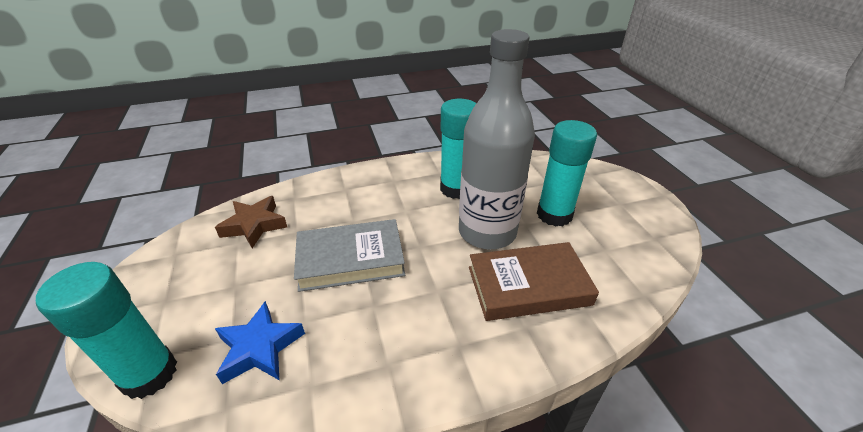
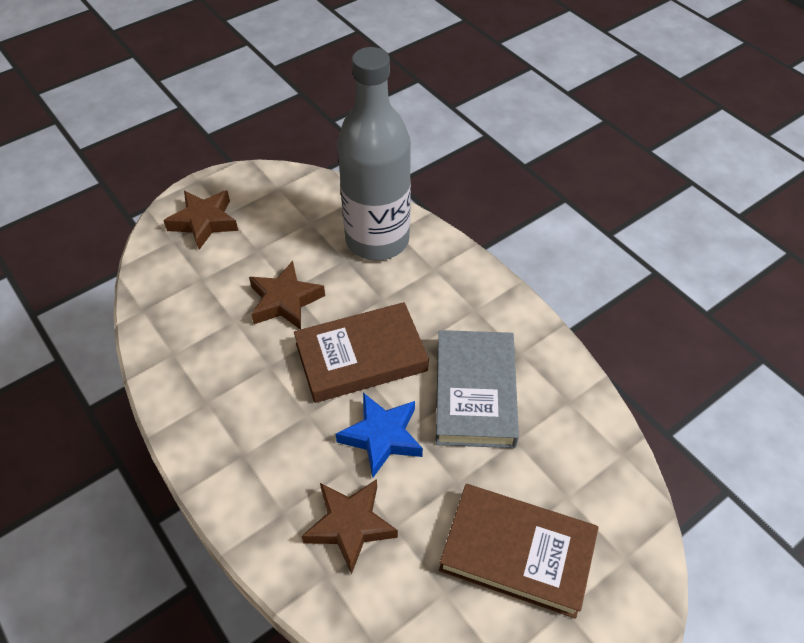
brown book: [469,242,599,321] = 1 -> [294,302,429,403] [439,484,599,619] = 2
brown star: [215,196,287,248] = 1 -> [163,190,238,250] [249,261,325,330] [302,479,398,574] = 3
turquoise glue stick: [36,262,177,399] [440,99,476,199] [537,120,597,227] = 3 -> none = 0

